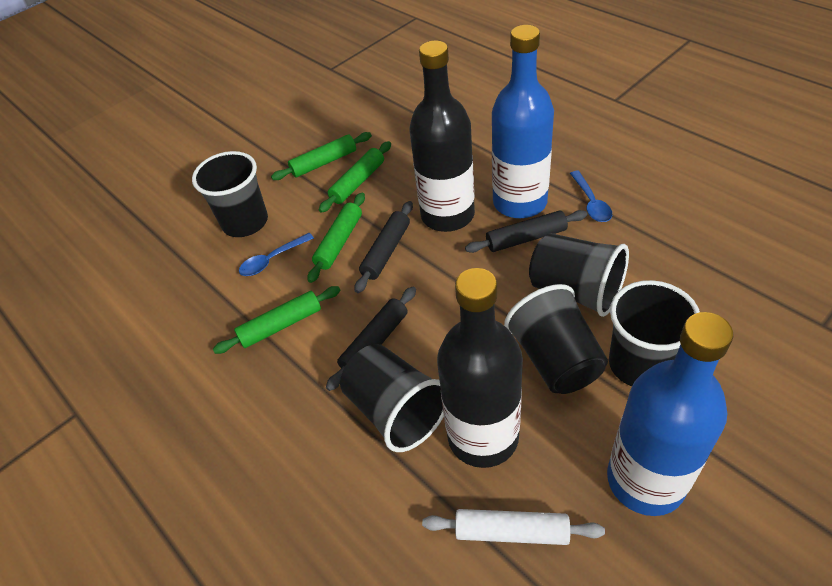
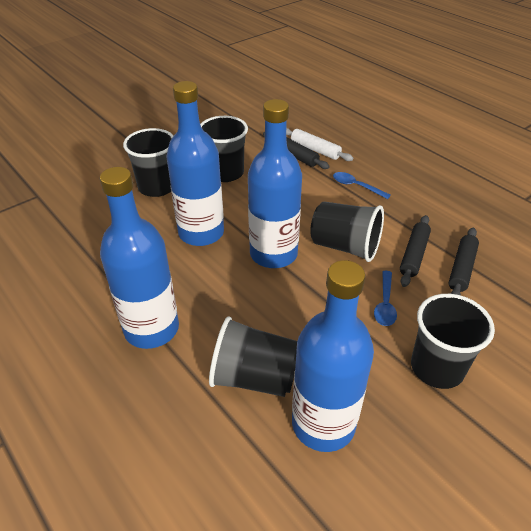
black bottle: [409,40,475,232] [437,268,523,468] = 2 -> none = 0
blue bottle: [492,25,554,218] [607,312,733,516] = 2 -> [100,167,179,349] [166,81,224,246] [248,99,302,268] [292,260,374,452] = 4
green rolling pin: [213,286,341,354] [271,132,372,180] [307,193,365,283] [319,141,391,213] = 4 -> none = 0

